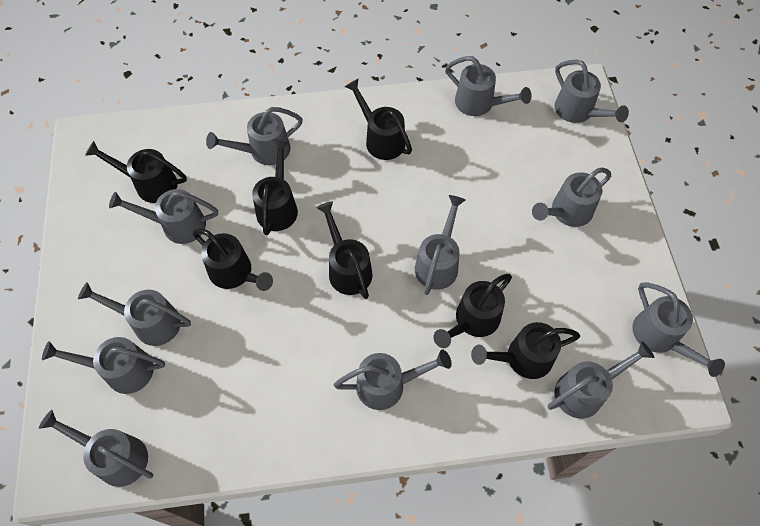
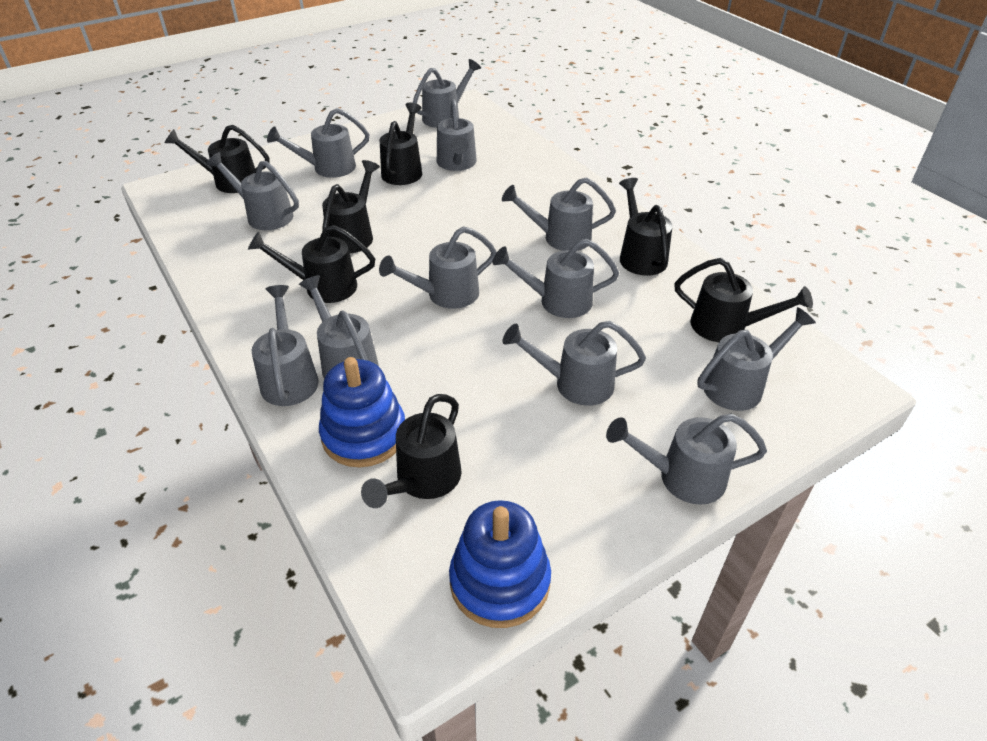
blue stacking toy: none = 0 -> [319,357,405,467] [449,500,551,628] = 2

